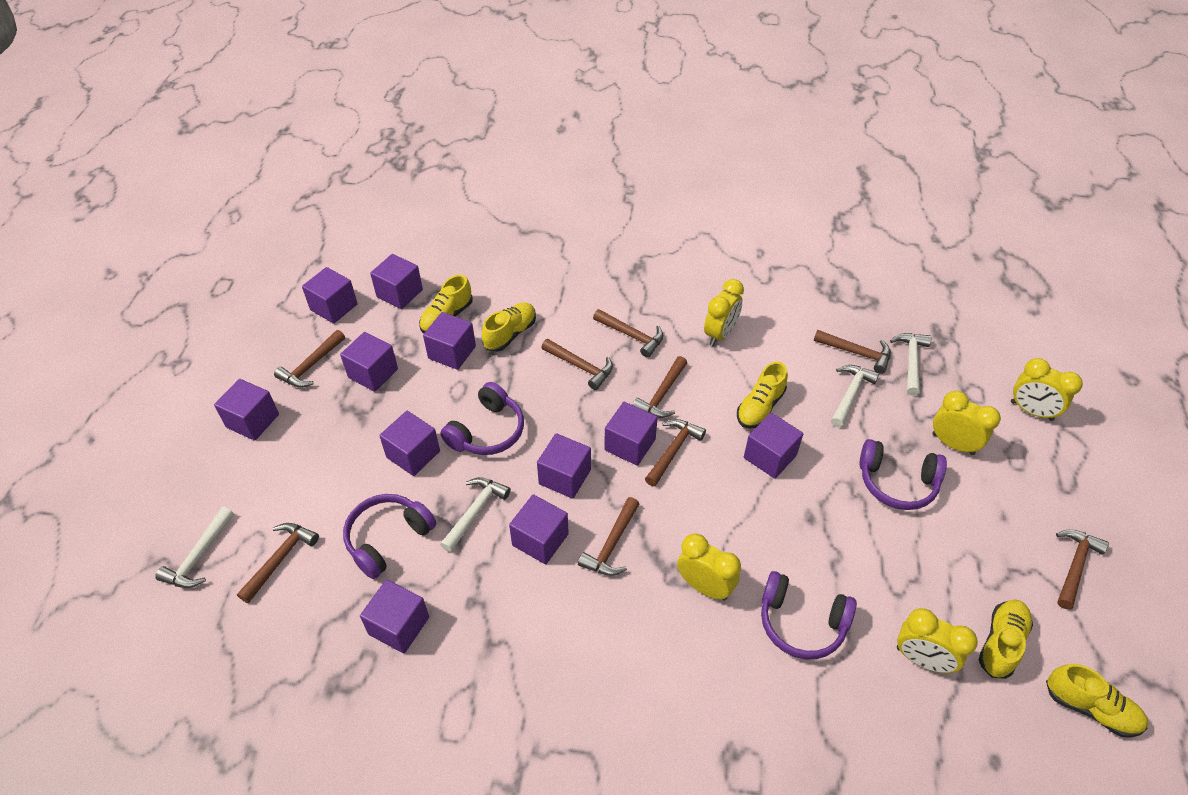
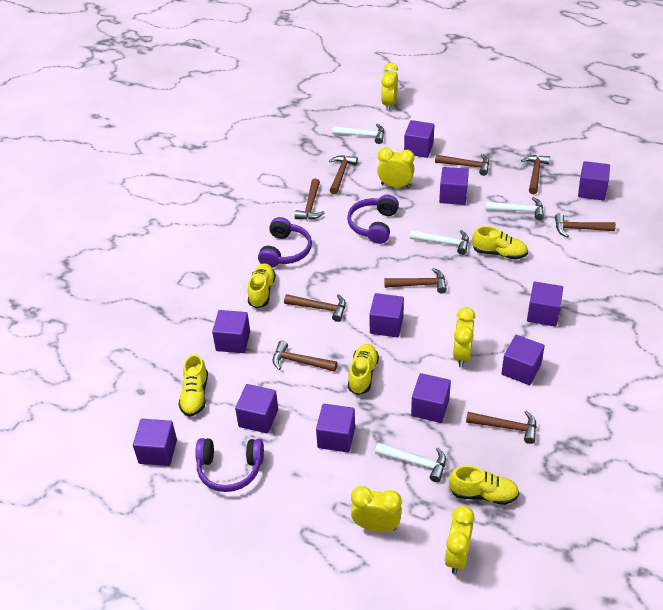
purple headphones: [343,494,436,579] [440,382,524,455] [761,571,857,659] [859,439,947,510] = 4 -> [195,438,264,492] [258,217,312,268] [347,195,399,244] = 3

